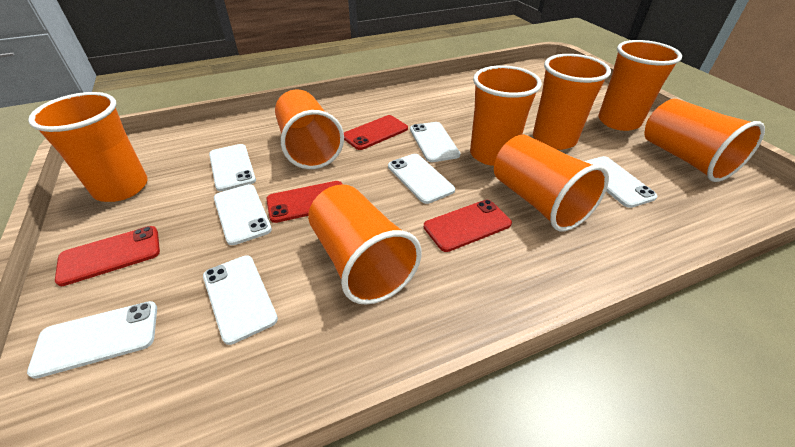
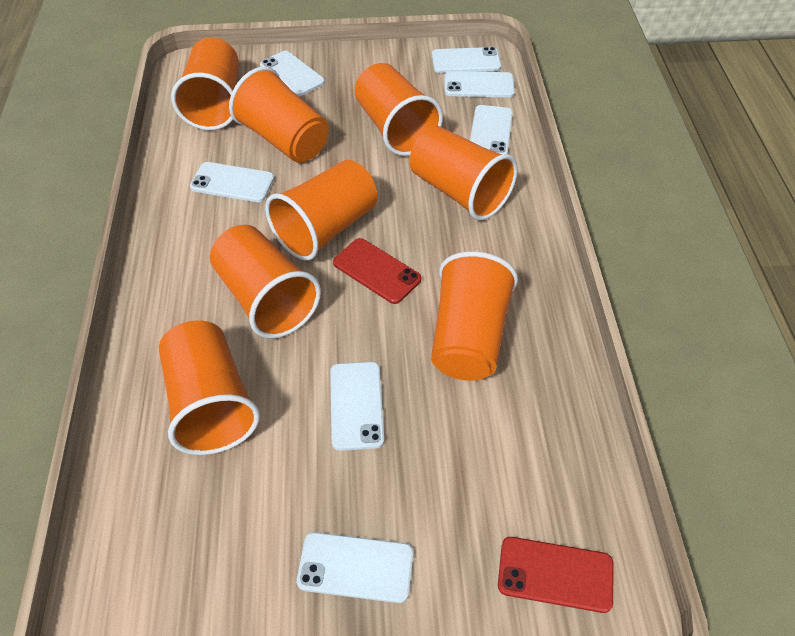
red phone: [55,226,160,286] [266,181,343,223] [344,115,408,150] [424,200,512,252] = 4 -> [333,238,421,304] [498,537,614,613] = 2

